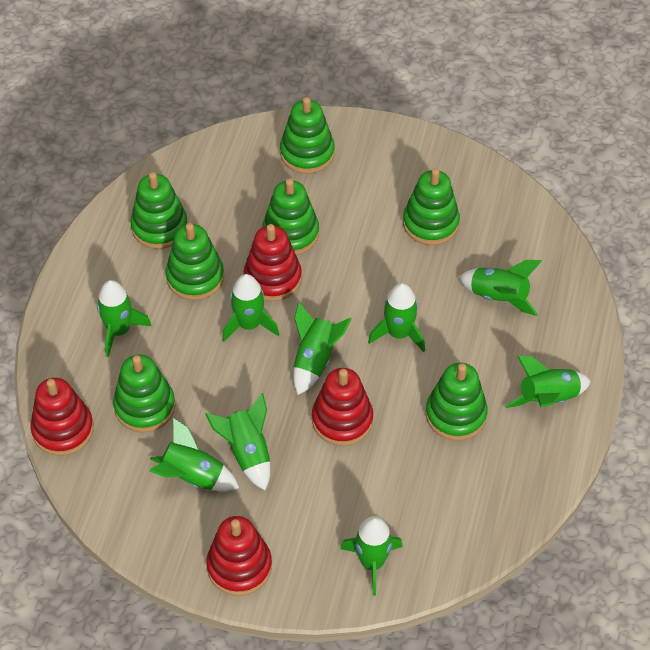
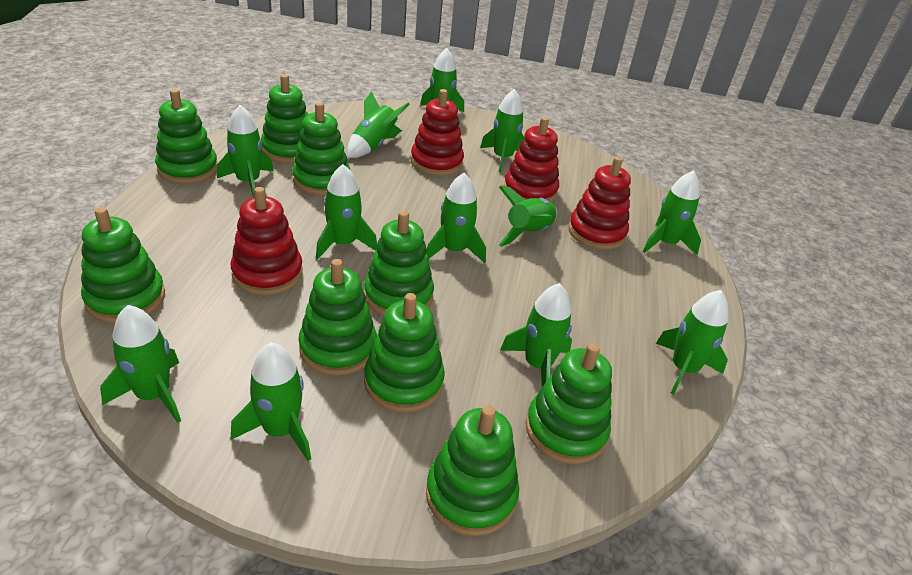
green rocket: [97,280,151,357] [149,418,239,491] [205,393,270,490] [222,274,279,342] [293,302,351,395] [340,516,403,596] [368,283,425,352] [458,260,542,316] [505,356,591,408] = 9 -> [100,305,181,423] [217,105,274,197] [231,342,311,461] [316,164,377,259] [347,91,410,158] [420,48,464,112] [426,173,486,263] [480,89,525,172] [499,186,557,247] [500,283,572,387] [643,170,701,255] [656,290,728,395] = 12
green stacking toy: [113,354,175,432] [130,172,188,249] [166,223,224,300] [262,178,319,255] [280,97,335,174] [403,168,460,245] [426,362,488,441] = 7 -> [81,207,165,323] [155,89,218,184] [261,74,308,163] [292,102,350,195] [298,259,377,376] [364,211,434,316] [364,293,445,412] [426,405,519,536] [526,343,612,464] = 9

